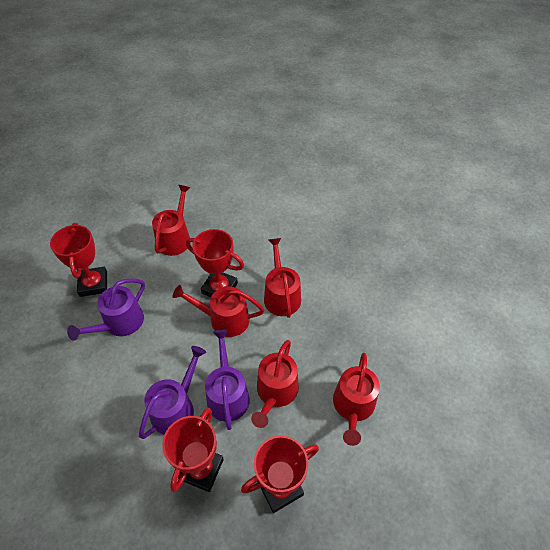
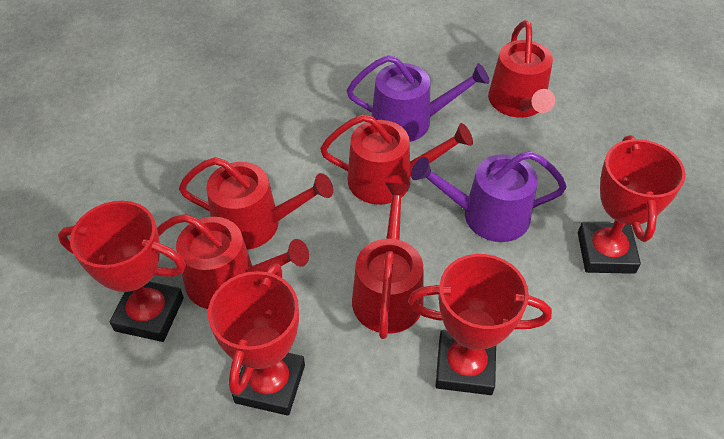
purple watering can: [67,279,145,341] [139,346,206,439] [205,329,250,430] = 3 -> [347,55,489,142] [411,151,567,242] = 2

